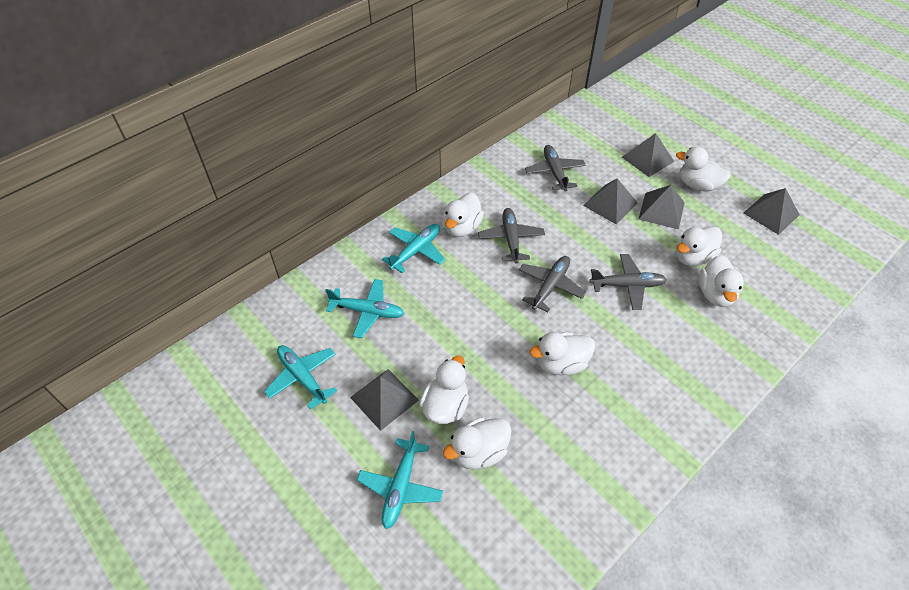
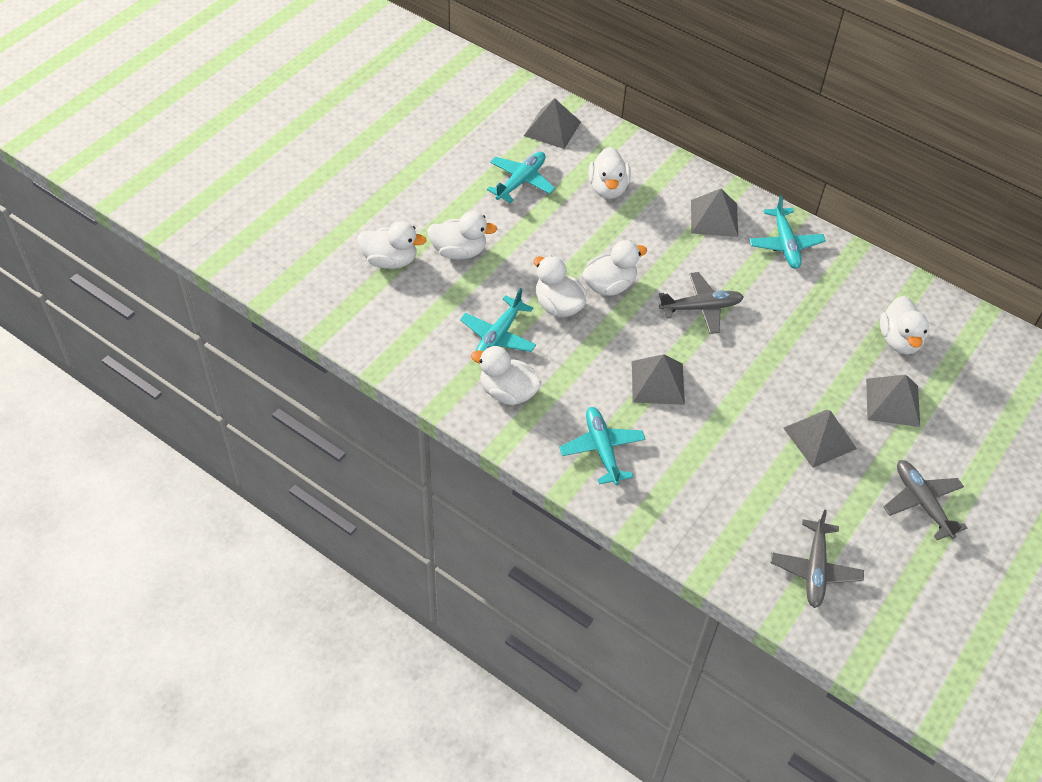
grey plane: [478,208,545,263] [519,256,586,312] [525,145,586,192] [590,254,667,310] = 4 -> [659,272,743,334] [771,510,864,608] [884,460,967,540] = 3

